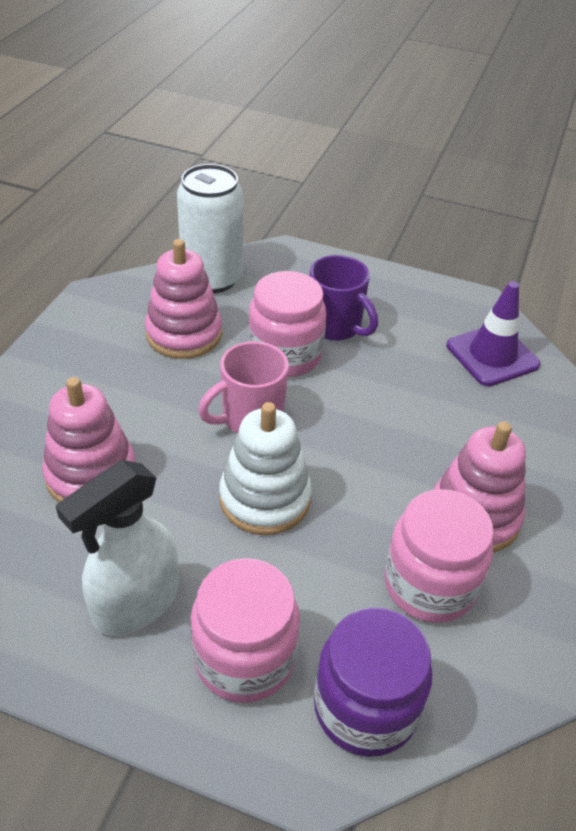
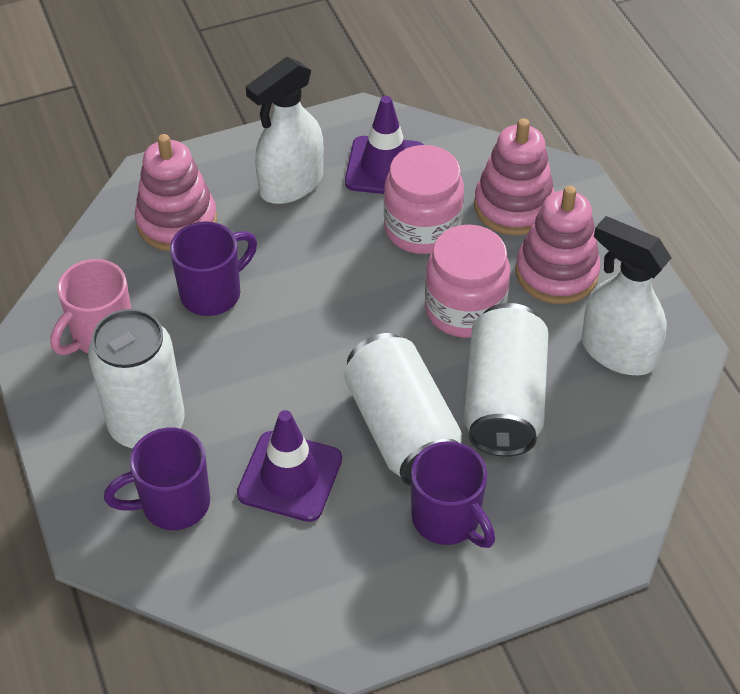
pink jar: [191,558,300,703] [248,271,326,377] [384,489,494,623] = 3 -> [384,145,464,254] [425,224,510,338] = 2
purple jar: [314,607,432,757] = 1 -> none = 0
purple mug: [310,255,378,341] = 1 -> [104,427,210,530] [170,221,257,316] [411,441,495,548] = 3
purple traffic cone: [447,281,540,386] = 1 -> [237,410,342,522] [345,96,424,194] = 2
white can: [177,164,243,293] = 1 -> [88,309,185,448] [344,333,462,486] [464,303,549,457] = 3
white spray bottle: [56,460,179,636] = 1 -> [246,57,323,204] [582,216,671,375] = 2
white stacking toy: [219,402,312,535] = 1 -> none = 0

